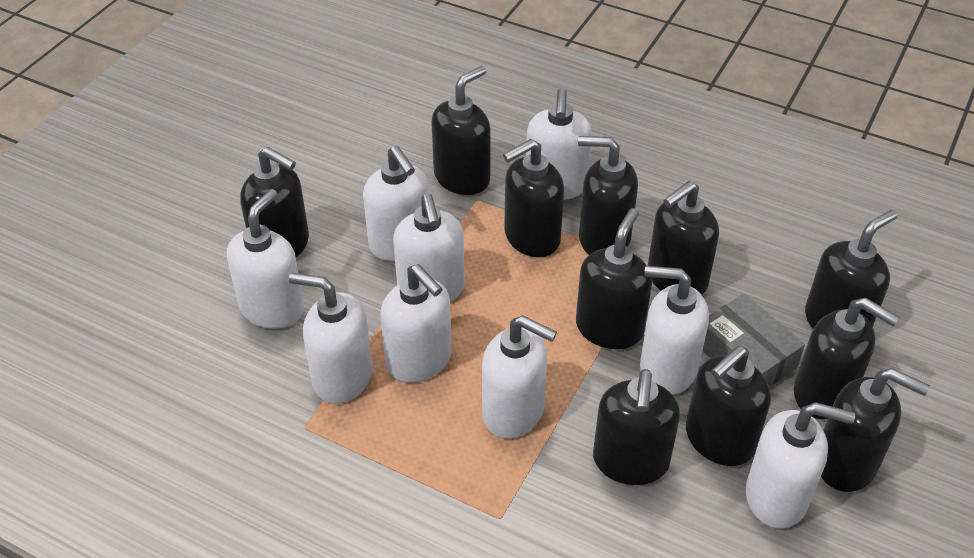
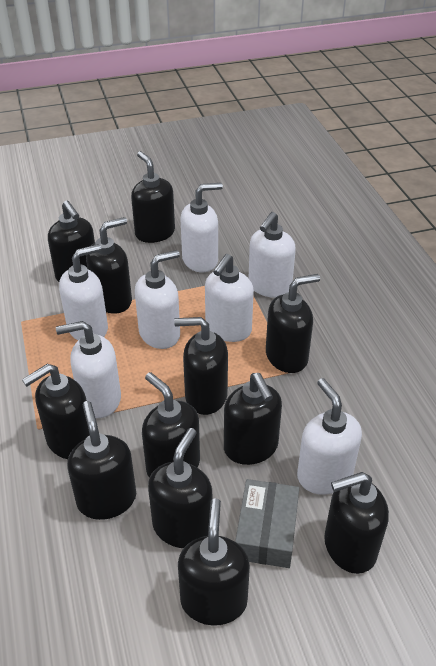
black soap dispenser: [240,147,309,257] [431,66,491,195] [503,139,564,257] [576,208,652,349] [578,136,638,255] [593,369,680,485] [648,181,719,295] [686,346,771,466] [794,298,899,419] [805,210,897,329] [821,368,930,492] = 11 -> [22,364,90,459] [48,200,95,282] [67,401,136,520] [86,217,132,314] [131,151,175,243] [142,372,200,478] [148,428,212,548] [174,317,228,415] [178,498,250,626] [224,373,282,465] [266,274,320,373] [324,472,389,574] = 12
white soap dispenser: [227,189,304,329] [289,273,372,404] [363,146,429,261] [380,264,452,383] [393,193,465,302] [482,315,557,439] [526,89,592,200] [640,266,709,395] [746,402,855,529] = 9 -> [56,321,121,418] [59,244,108,340] [135,250,180,349] [180,183,223,272] [205,254,254,342] [248,212,296,298] [297,378,362,495] = 7

